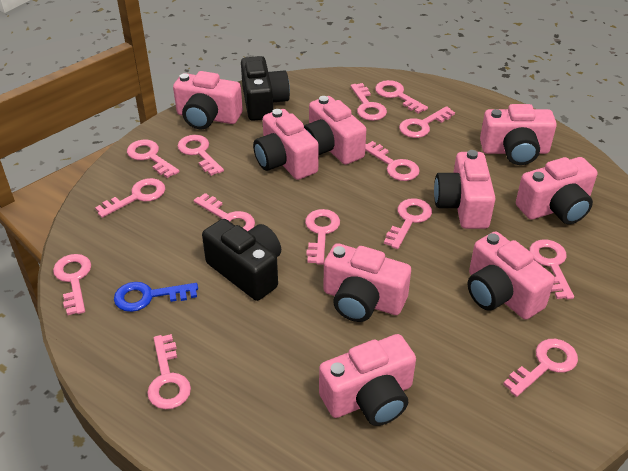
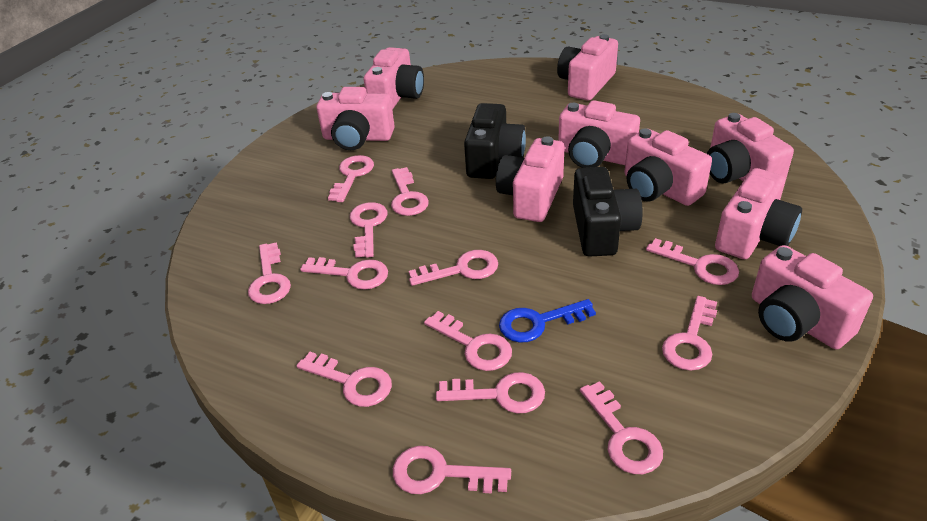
pink key: [53,254,91,315] [95,178,165,218] [127,140,180,178] [147,334,191,409] [178,135,224,176] [193,193,255,231] [305,209,340,265] [350,83,387,121] [365,141,420,181] [375,80,428,113] [384,198,432,249] [399,106,455,138] [503,339,578,397] [529,240,574,299] = 14 -> [248,242,291,304] [297,352,392,407] [300,257,388,290] [328,155,374,202] [350,202,388,258] [391,167,429,216] [393,446,511,494] [409,250,498,286] [424,311,512,371] [436,372,545,414] [580,381,663,474] [646,238,739,285] [662,296,717,371] = 13

